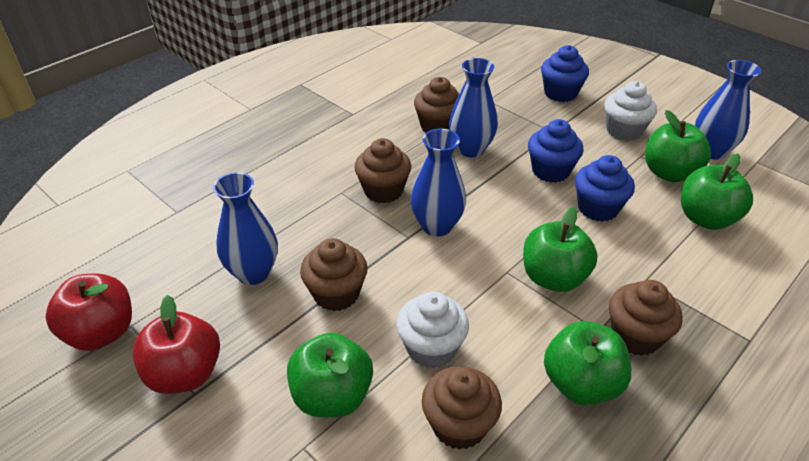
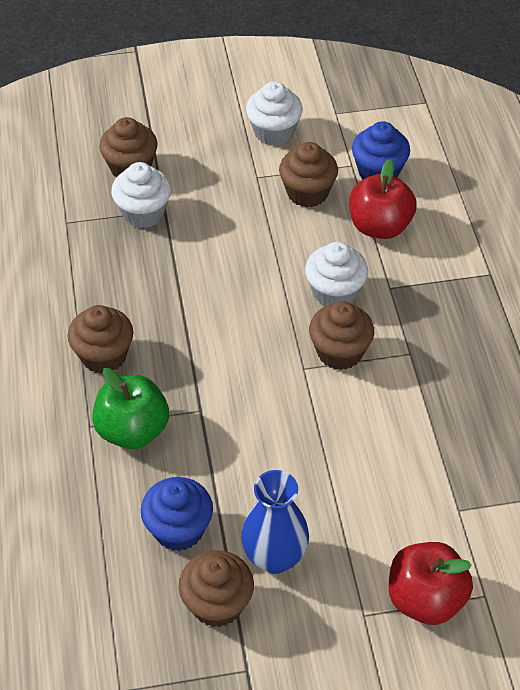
blue cupcake: [528,119,583,183] [541,45,589,102] [575,155,635,222] = 3 -> [141,477,213,551] [352,121,410,180] = 2
blue vase: [213,172,278,285] [411,128,466,237] [449,58,498,158] [695,60,761,160] = 4 -> [241,470,309,574] = 1
green apple: [287,333,373,417] [523,207,598,292] [544,321,631,405] [645,110,711,182] [681,154,753,230] = 5 -> [92,368,169,449] = 1
white cupcake: [397,292,469,369] [605,81,657,141] = 2 -> [111,162,171,228] [246,81,303,146] [305,242,368,307] = 3

